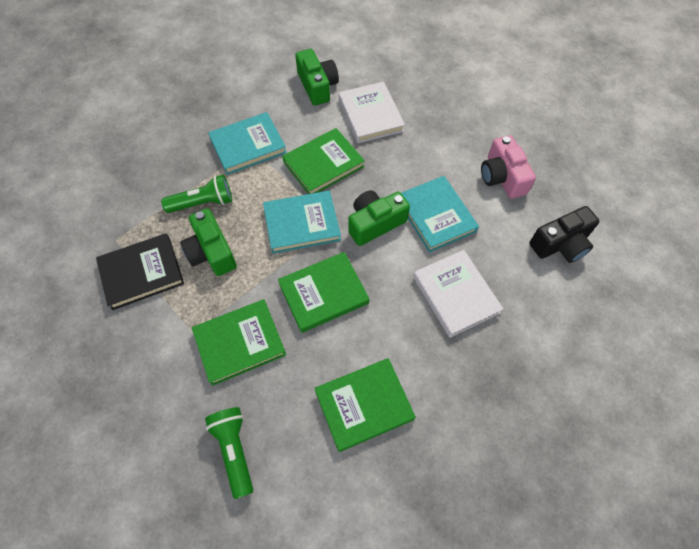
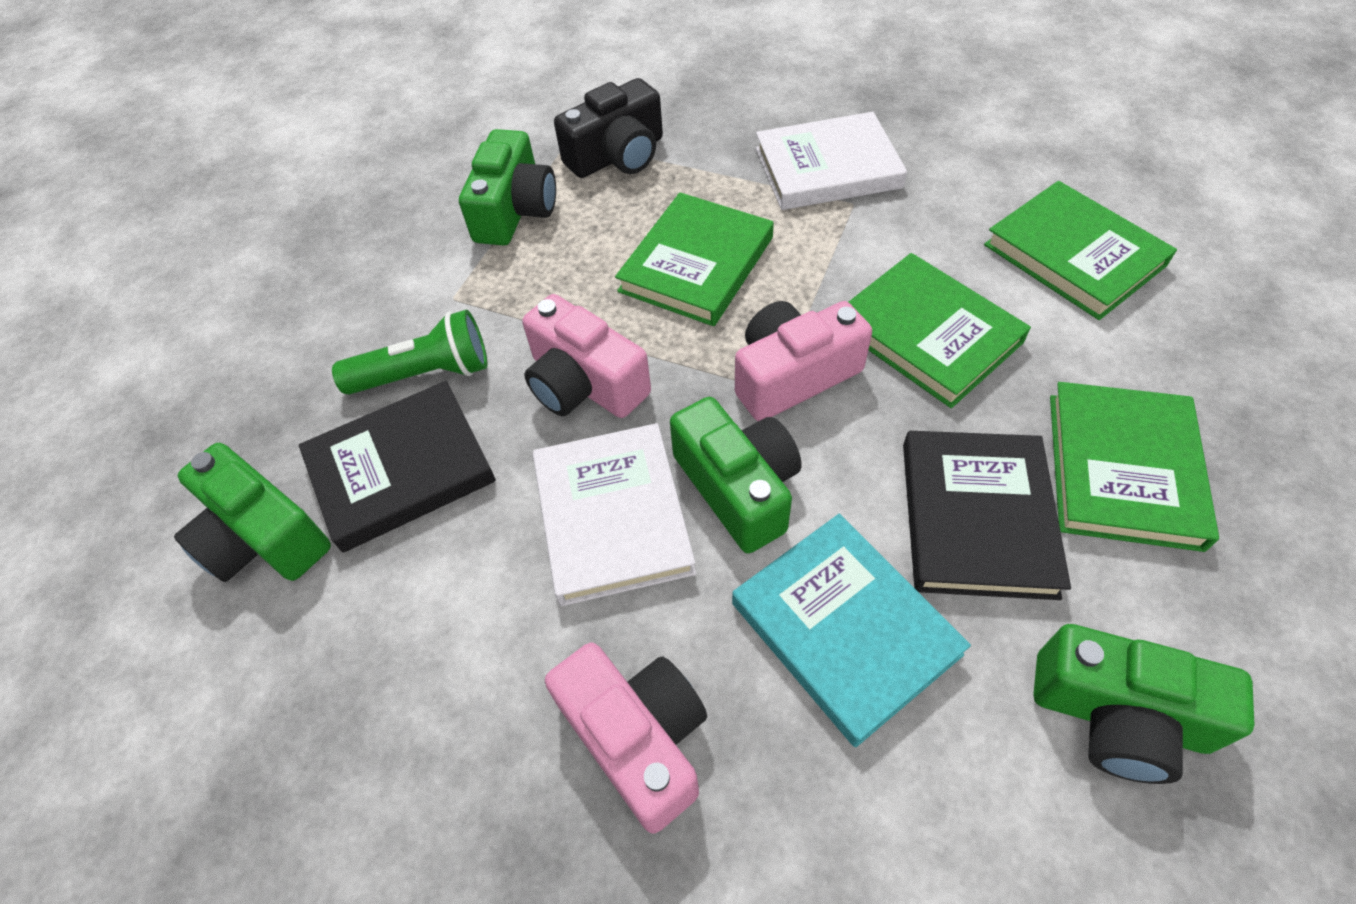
black book: [96,233,184,310] = 1 -> [299,381,496,553] [903,431,1071,600] = 2
green camera: [180,208,237,276] [295,49,339,106] [348,190,410,246] = 3 -> [174,443,331,582] [459,129,556,246] [670,397,802,553] [1033,624,1255,784] = 4
green flashlight: [161,175,232,213] [205,407,253,499] = 2 -> [332,310,487,395] = 1
pink camera: [481,135,536,199] = 1 -> [522,294,651,418] [545,642,707,833] [735,301,872,421] = 3
turquoise book: [208,112,287,175] [263,191,341,254] [401,176,479,252] = 3 -> [732,514,971,747] = 1

